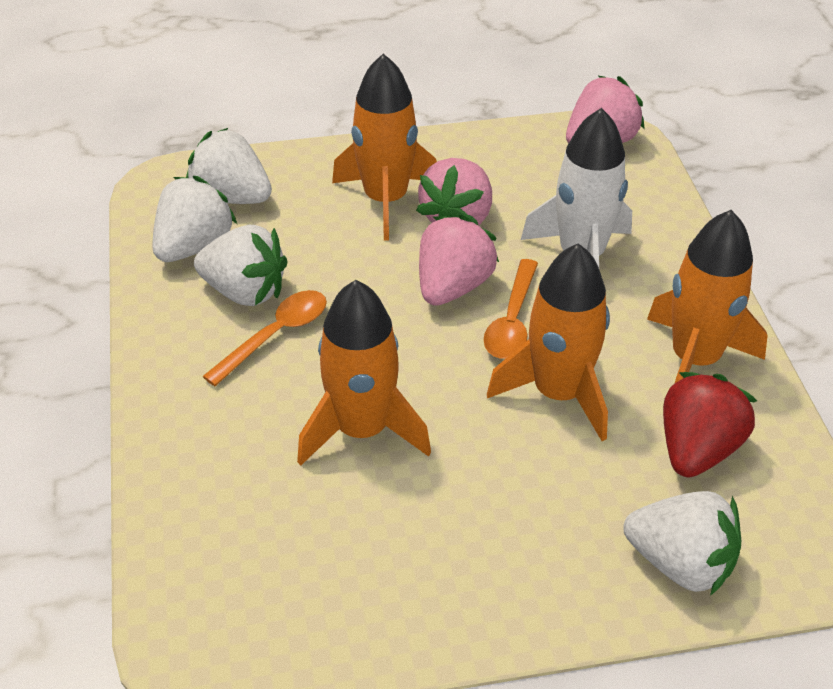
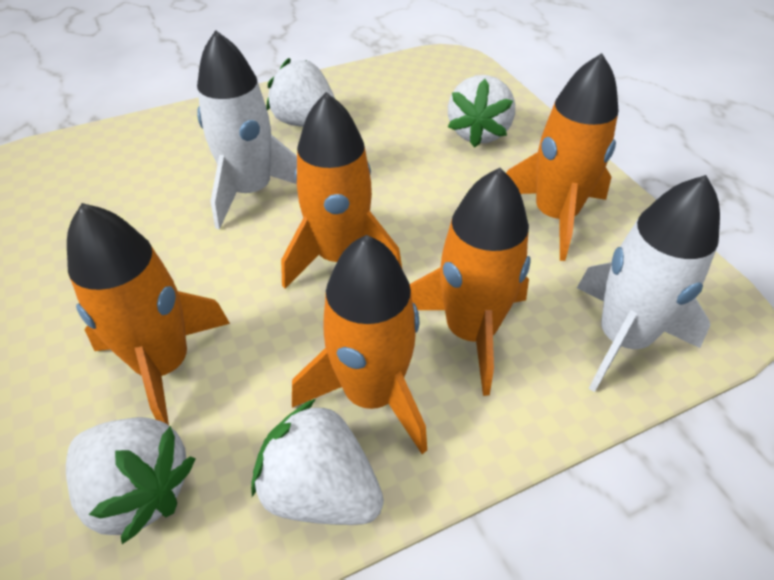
orange rocket: [297,280,431,466] [332,54,437,241] [487,243,610,441] [647,210,768,383] = 4 -> [67,203,230,425] [281,92,402,288] [292,235,427,454] [410,168,530,396] [506,53,619,261] = 5
orange spoon: [202,290,327,386] [484,259,538,359] = 2 -> none = 0
pink strawberry: [416,158,492,226] [419,215,499,306] [566,76,645,143] = 3 -> none = 0
red strawberry: [663,372,757,477] = 1 -> none = 0
white rocket: [521,108,632,267] = 1 -> [197,30,297,230] [577,175,720,392] = 2

